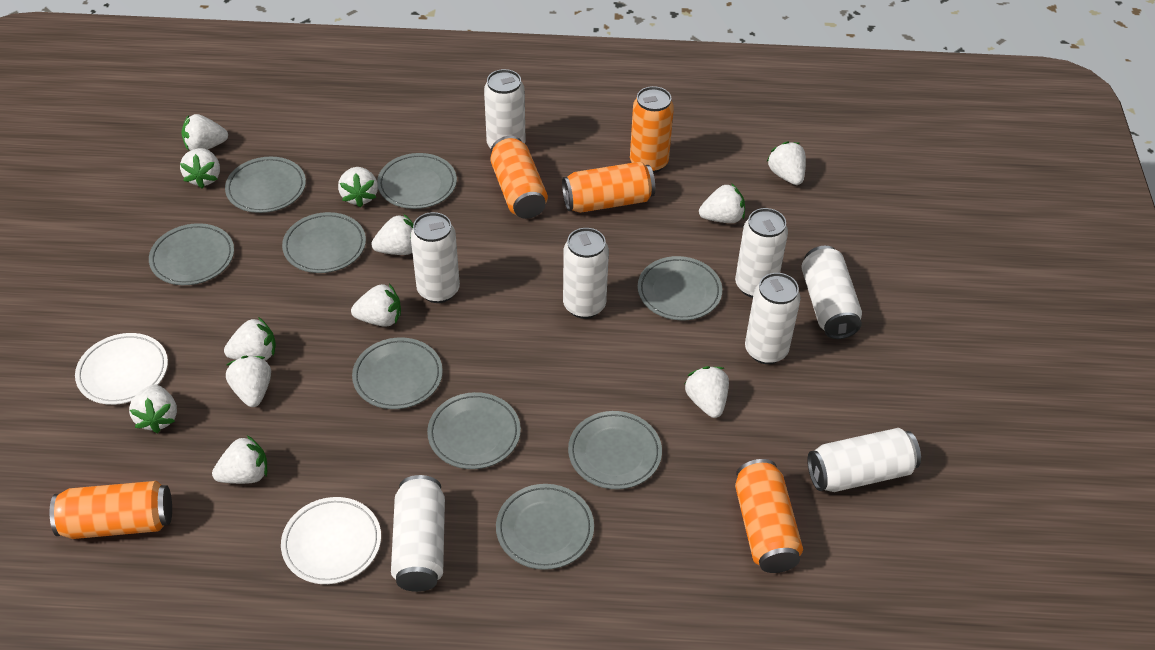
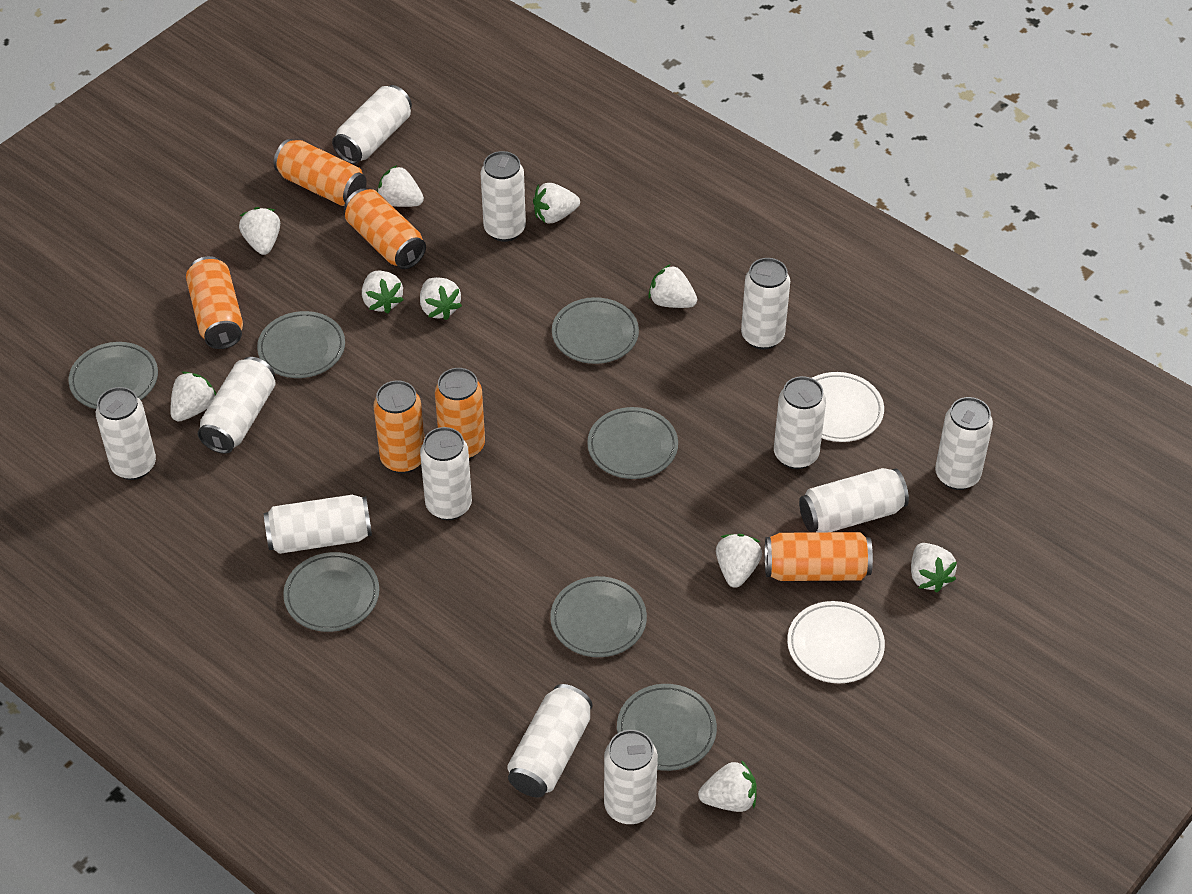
grey plate: [149,223,234,285] [225,157,306,213] [282,212,366,273] [352,337,443,409] [377,153,457,209] [427,392,521,469] [496,484,594,570] [568,411,662,489] [637,256,722,321] = 9 -> [68,342,158,409] [257,311,345,378] [283,552,379,632] [550,576,647,657] [552,297,639,364] [587,407,678,479] [617,684,717,771] = 7
orange can: [50,481,172,539] [490,136,548,219] [562,162,655,213] [630,86,674,173] [735,459,803,573] = 5 -> [186,256,243,349] [274,139,367,206] [344,188,426,269] [373,381,424,473] [435,368,485,459] [765,532,873,581] = 6
white can: [391,475,445,592] [410,212,460,303] [484,69,526,148] [563,228,609,319] [735,208,788,298] [745,273,801,364] [801,246,862,339] [807,428,921,492] = 8 -> [96,387,156,480] [198,357,275,454] [264,495,372,554] [332,85,412,164] [420,427,472,520] [481,151,526,242] [507,684,592,798] [604,730,658,824] [741,258,790,349] [774,376,826,469] [799,468,909,532] [935,397,993,490] = 12
white strawberry: [129,385,177,433] [180,148,220,188] [182,114,228,150] [212,435,267,484] [224,317,276,361] [226,356,271,407] [338,167,378,208] [351,284,401,327] [371,214,413,255] [685,366,729,418] [699,183,745,223] [766,141,806,185] = 12 -> [170,372,216,422] [239,207,280,255] [362,270,404,313] [377,165,424,207] [420,277,462,320] [533,183,580,224] [648,264,697,308] [698,760,757,812] [716,534,762,588] [911,543,957,592] = 10

